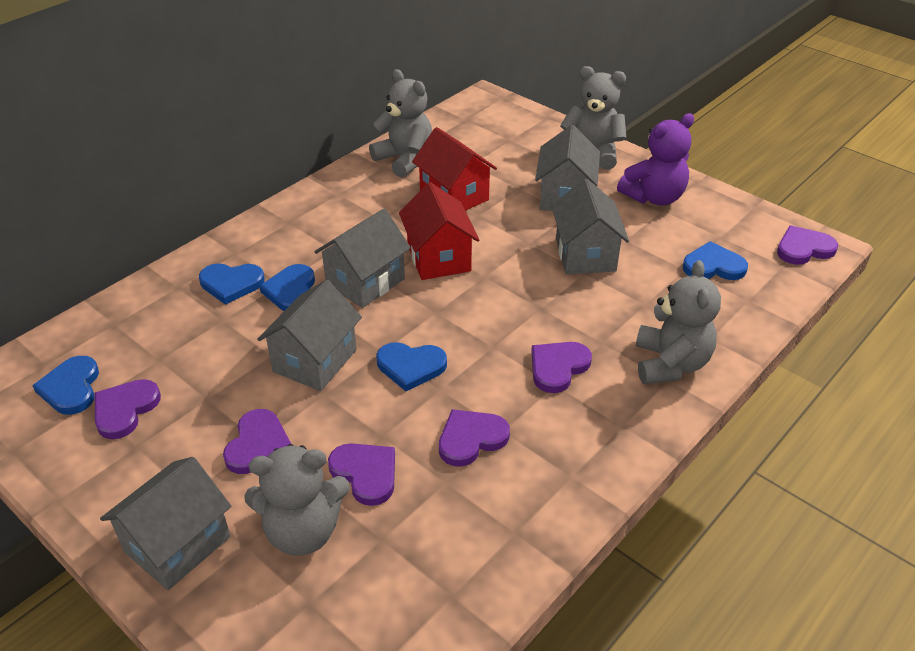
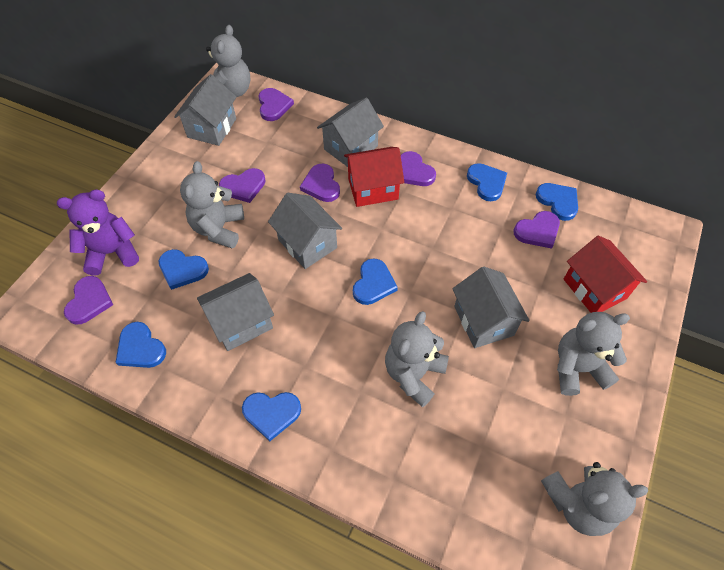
blue heart: [32,356,99,415] [199,263,265,305] [259,264,315,311] [376,342,447,391] [683,241,748,280] = 5 -> [115,322,166,368] [159,249,209,290] [242,392,301,441] [353,259,398,305] [467,163,507,201] [536,183,578,221] = 6
grey teddy bear: [244,444,350,556] [369,69,432,177] [560,66,627,170] [636,260,721,384] = 4 -> [180,161,244,249] [206,25,251,97] [385,311,449,407] [541,462,648,536] [557,312,630,396] = 5

